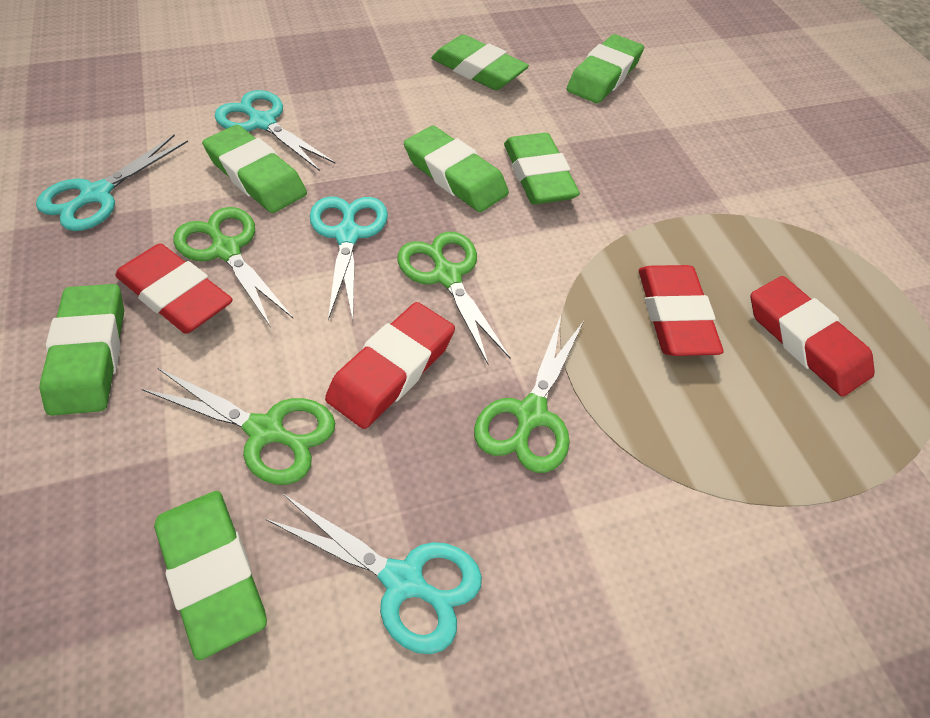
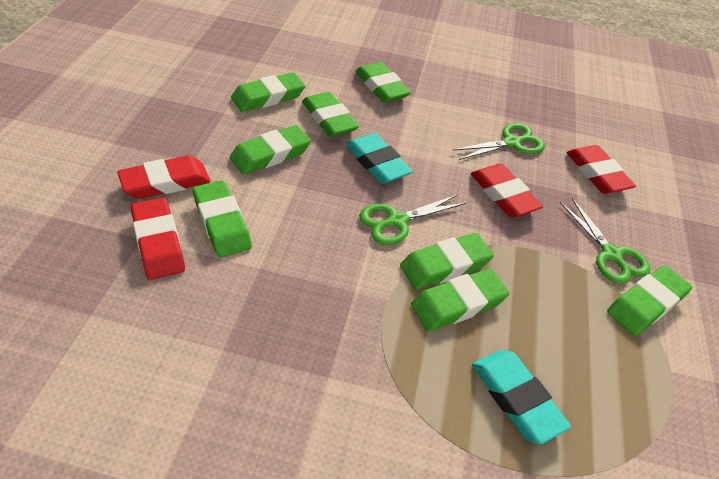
green eraser: [40,284,124,416] [154,491,267,660] [202,125,307,213] [404,126,509,212] [431,34,529,90] [504,133,580,204] [567,34,644,103] = 7 -> [193,180,252,258] [230,125,311,175] [231,72,305,112] [302,92,359,137] [355,62,411,102] [400,233,494,289] [411,269,509,331] [607,265,692,336] = 8
green scissors: [142,368,335,485] [173,207,293,327] [397,232,511,365] [474,316,584,473] = 4 -> [359,194,466,245] [452,123,545,160] [560,198,651,284] = 3
turquoise eraser: none = 0 -> [346,133,413,184] [472,350,571,444] = 2
turquoise scissors: [36,134,188,231] [215,90,336,171] [266,494,482,654] [310,196,388,320] = 4 -> none = 0

